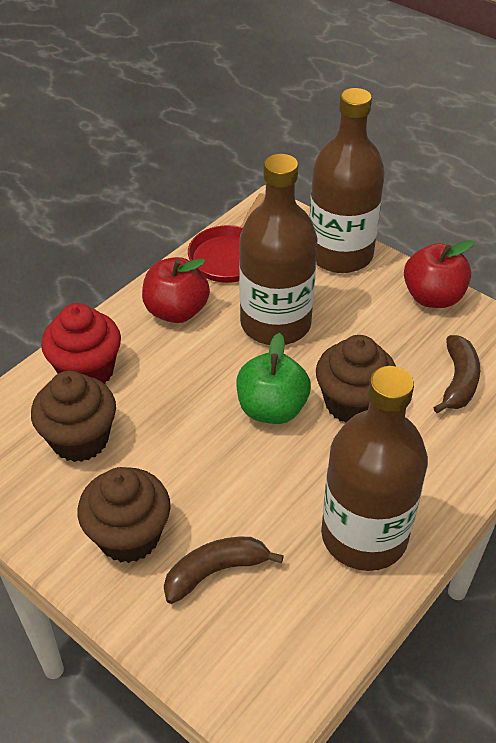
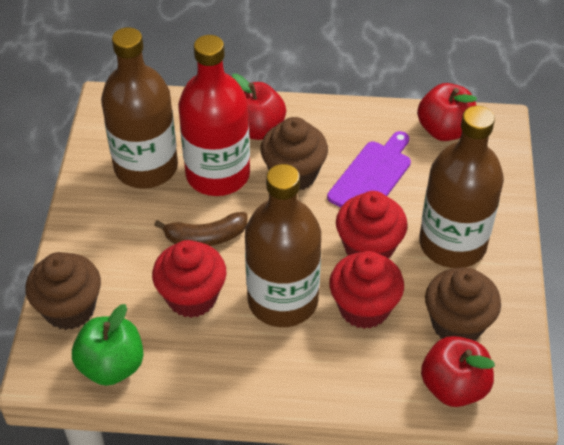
brown banana: [164,537,284,604] [433,335,480,413] = 2 -> [154,212,248,246] = 1
purple cutting board: none = 0 -> [327,131,411,207] = 1
red apple: [142,257,210,323] [404,240,474,308] = 2 -> [232,74,286,140] [417,83,477,141] [421,336,495,407] = 3
red bottle: none = 0 -> [178,35,250,196] = 1
red cupcake: [41,303,121,384] = 1 -> [152,240,227,318] [330,251,404,329] [336,191,408,259] = 3
red pan: [188,193,265,283] = 1 -> none = 0

